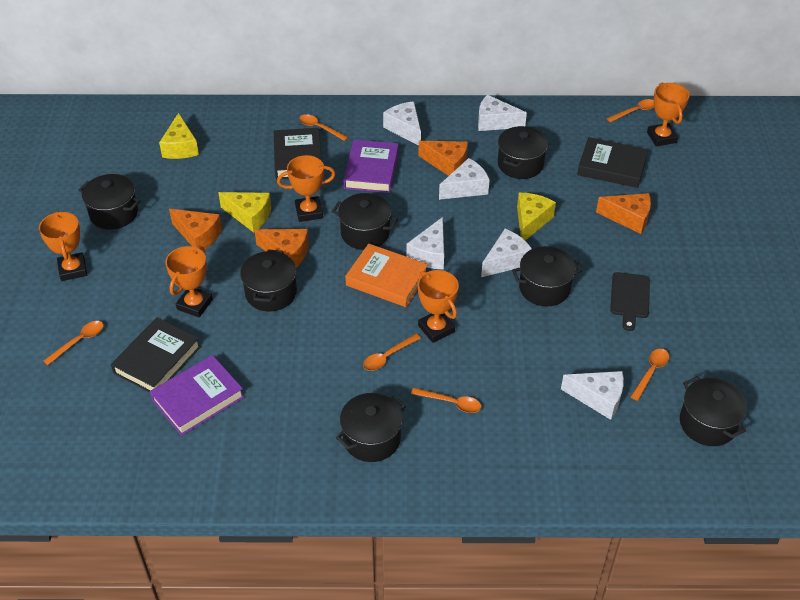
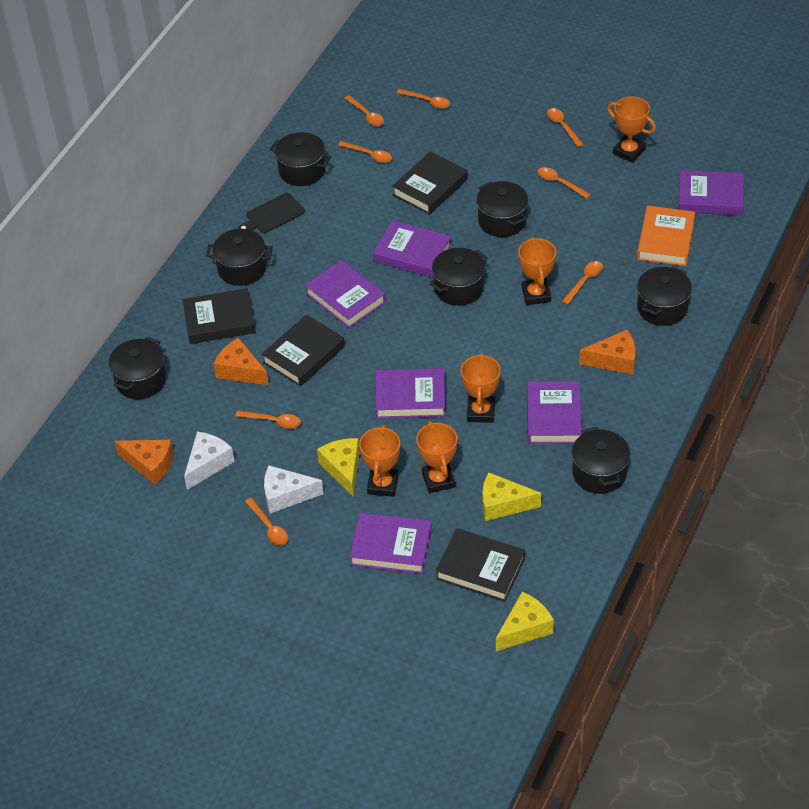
black book: [111,317,201,392] [274,128,321,179] [577,137,648,188] = 3 -> [183,288,256,344] [262,315,345,387] [392,151,468,215] [436,528,525,602] = 4
orange cheese: [169,209,222,249] [254,229,309,267] [419,141,468,176] [596,193,651,234] = 4 -> [115,440,174,485] [214,338,269,385] [579,330,636,375] = 3
orange spoon: [43,321,104,365] [299,114,348,141] [363,333,421,371] [411,388,482,413] [607,99,654,122] [631,349,669,401] = 6 -> [235,410,301,429] [245,498,288,546] [338,141,392,163] [344,95,384,126] [396,89,450,109] [538,167,591,198] [547,108,584,147] [562,261,603,305] = 8
purple book: [150,355,244,436] [343,140,399,193] = 2 -> [305,260,386,328] [350,512,432,574] [373,220,451,278] [375,368,446,419] [527,381,582,444] [678,170,744,216] = 6
white cheese: [383,101,421,146] [406,217,444,270] [439,158,490,200] [478,95,527,131] [481,229,532,277] [561,371,624,420] = 6 -> [184,431,235,490] [264,465,324,514] = 2

